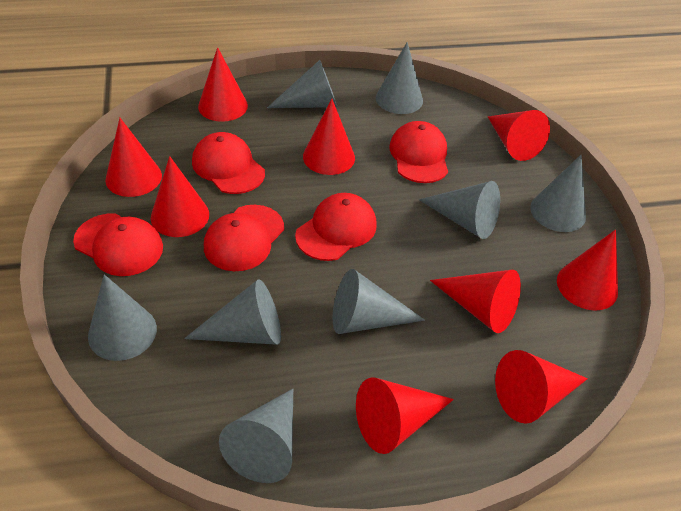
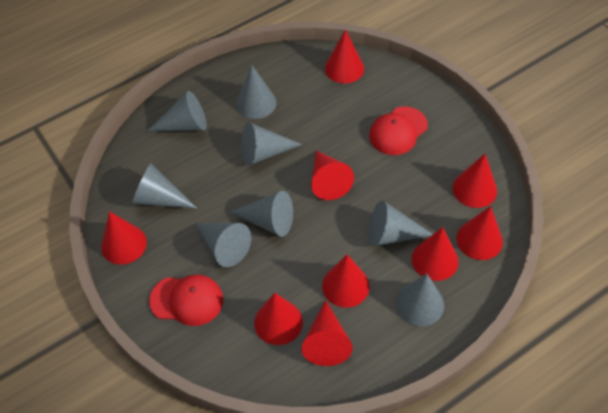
red cap: [73,213,163,276] [192,132,265,194] [204,205,284,271] [295,193,377,261] [389,121,448,183] = 5 -> [149,275,223,326] [369,106,428,155] = 2

